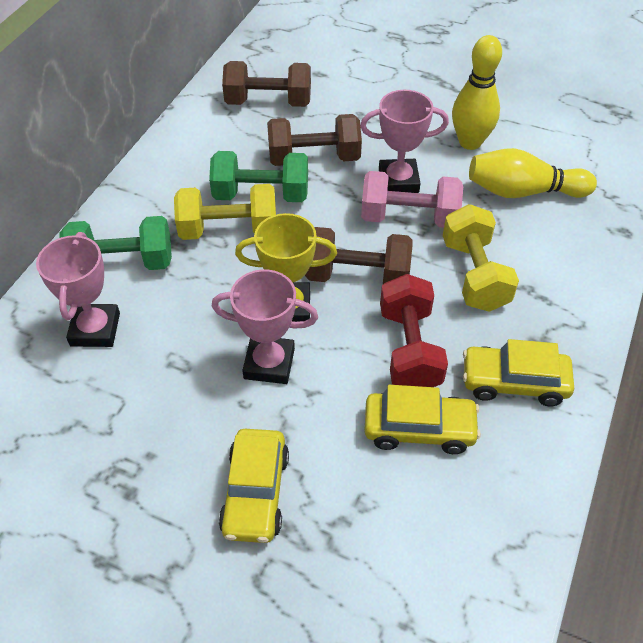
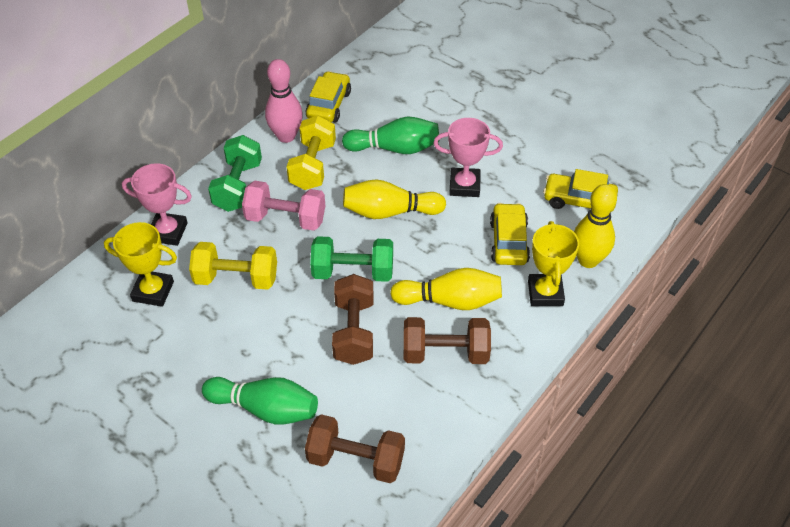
green bowling pin: none = 0 -> [202,377,318,425] [342,116,439,154] = 2
pink bowling pin: none = 0 -> [265,59,303,143] = 1
pink trophy: [36,232,120,347] [212,269,318,384] [360,90,449,193] = 3 -> [122,163,192,246] [433,118,503,197] = 2
red dumbbell: [380,274,448,387] = 1 -> none = 0
yellow bowling pin: [452,35,502,150] [469,148,597,198] = 2 -> [343,179,446,219] [390,268,502,310] [574,184,617,268] = 3
yellow trophy: [235,213,337,322] = 1 -> [104,222,177,307] [528,221,579,306] = 2

